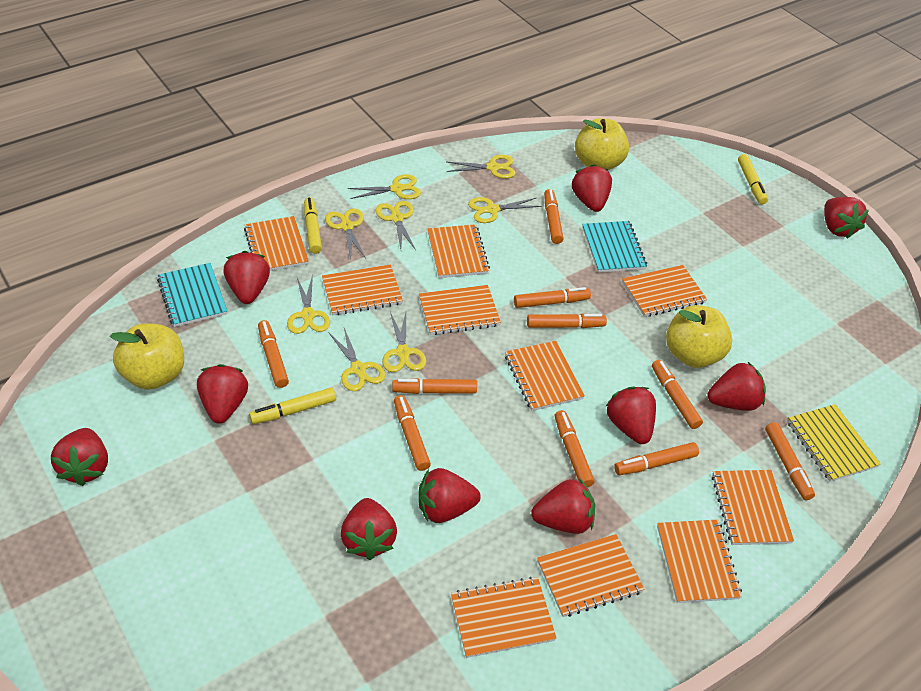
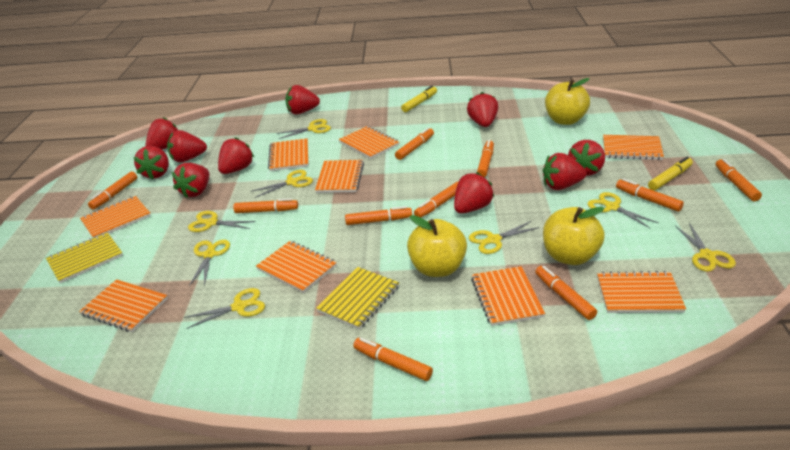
orange notebook: [244,216,309,271] [322,265,403,315] [419,285,501,335] [427,224,490,278] [451,577,557,658] [505,341,585,411] [537,534,645,617] [622,265,707,317] [657,520,742,603] [712,470,794,545] = 10 -> [79,279,168,332] [80,196,151,238] [256,241,337,293] [268,138,308,171] [315,160,364,193] [339,126,399,159] [471,266,545,326] [597,271,686,313] [603,135,664,160] = 9
turquoise notebook: [157,263,227,327] [582,221,647,273] = 2 -> none = 0
yellow marker: [249,387,336,424] [304,197,322,254] [738,154,768,204] = 3 -> [401,86,437,112] [648,157,693,191] = 2
yellow notebook: [787,404,881,482] = 1 -> [46,232,123,283] [316,267,399,329] = 2

